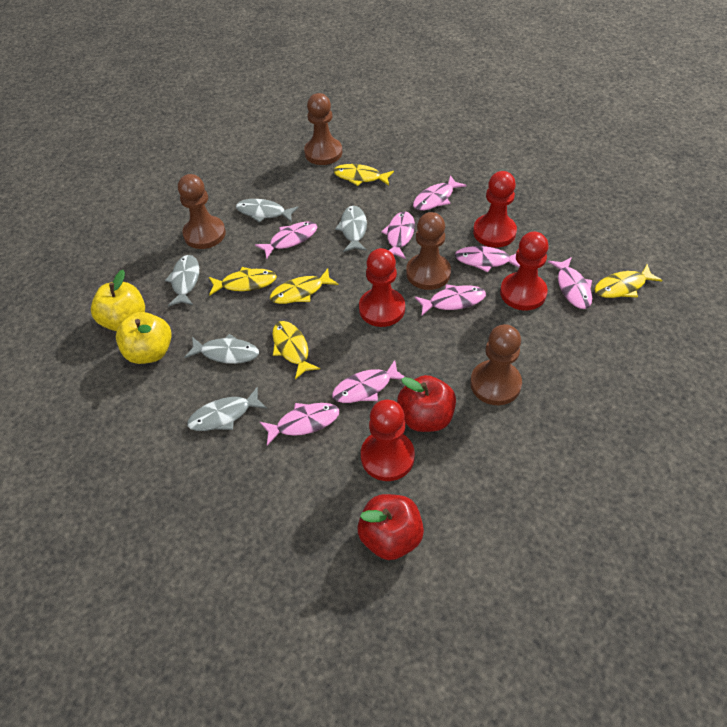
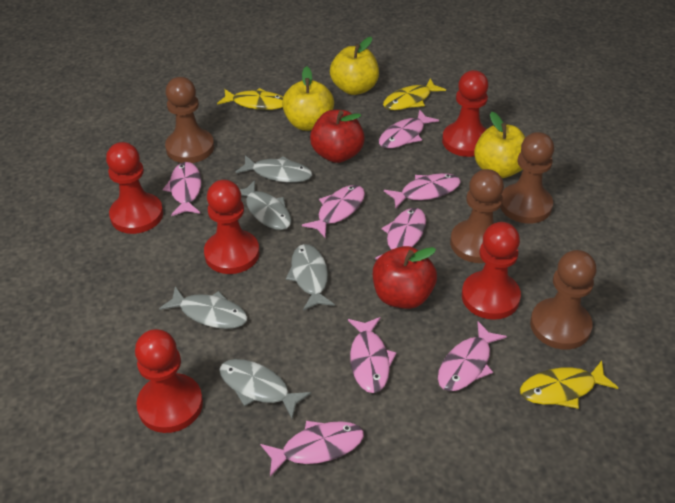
red pawn: [359,248,405,327] [361,400,415,481] [473,171,517,247] [500,232,549,310] = 4 -> [106,142,163,234] [135,329,203,433] [204,180,259,274] [442,70,489,157] [462,222,521,320] = 5
yellow apple: [91,270,145,331] [116,312,172,364] = 2 -> [282,66,334,131] [330,37,379,95] [474,112,526,178] = 3
yellow fish: [209,267,277,296] [270,268,339,304] [272,321,320,379] [333,164,394,186] [594,264,663,298] = 5 -> [217,88,283,110] [383,78,446,110] [520,361,618,409] = 3

